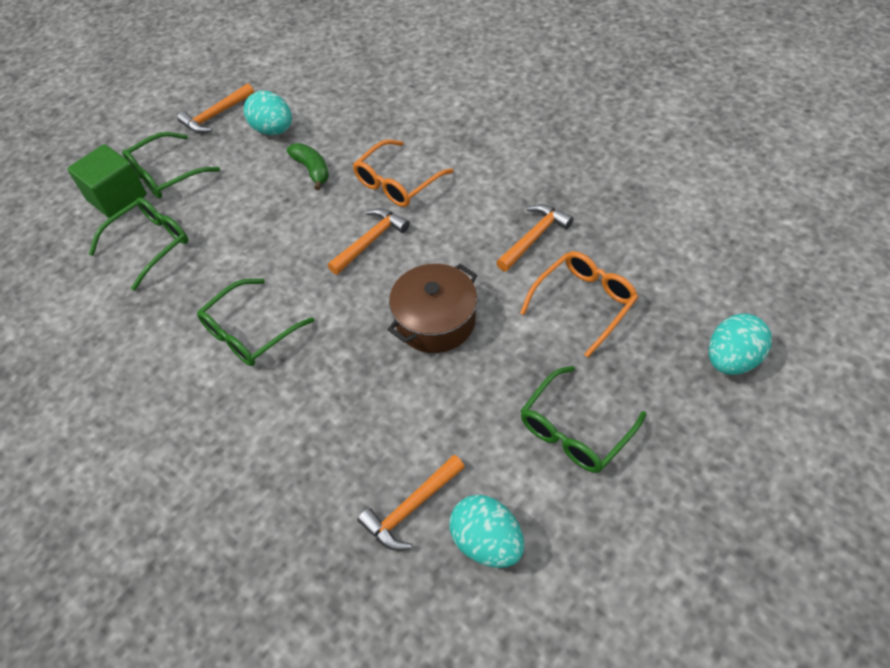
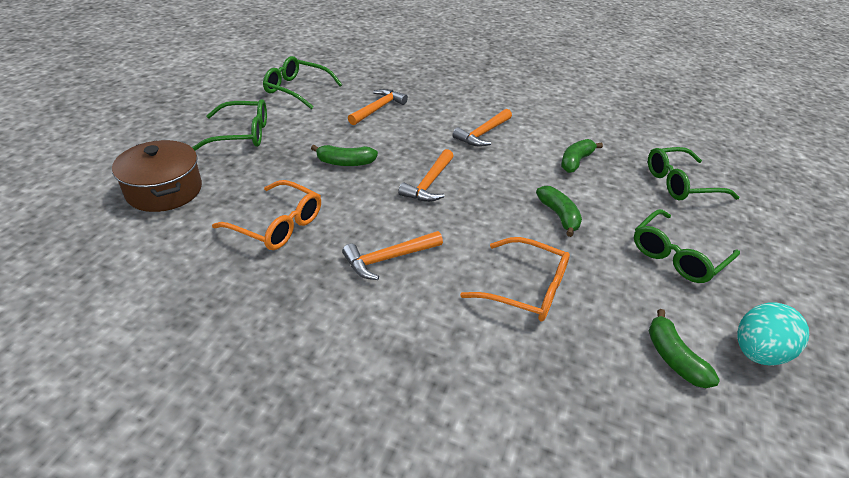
green banana: [287,143,329,190] = 1 -> [311,145,378,166] [536,186,582,237] [561,139,603,173] [649,309,720,388] = 4
green cube: [68,144,146,218] = 1 -> none = 0
turquoise egg: [244,91,292,135] [449,495,524,568] [709,314,772,375] = 3 -> [737,302,809,366] = 1

